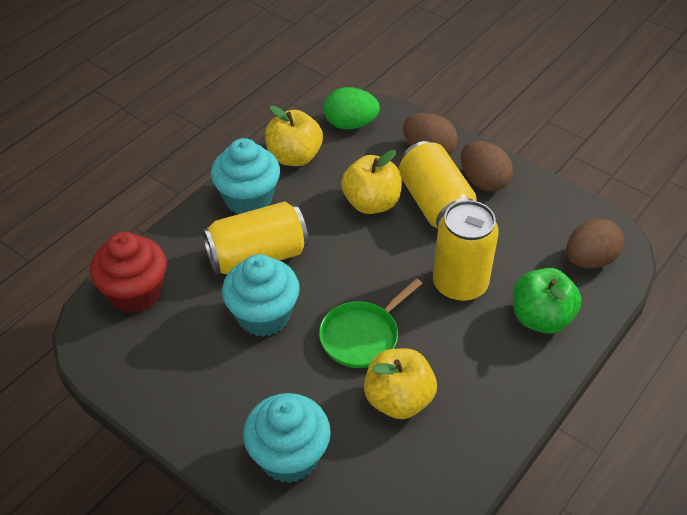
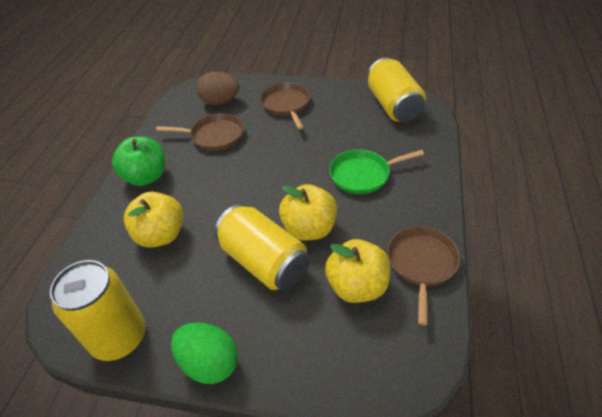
brown egg: [403,113,458,155] [461,140,513,192] [566,218,624,269] = 3 -> [196,71,239,105] = 1
brown pan: none = 0 -> [156,113,244,151] [260,83,310,130] [387,226,460,325] = 3
red cupcake: [90,232,167,313] = 1 -> none = 0
turquoise cupcake: [211,138,280,214] [222,254,300,337] [243,393,331,483] = 3 -> none = 0

